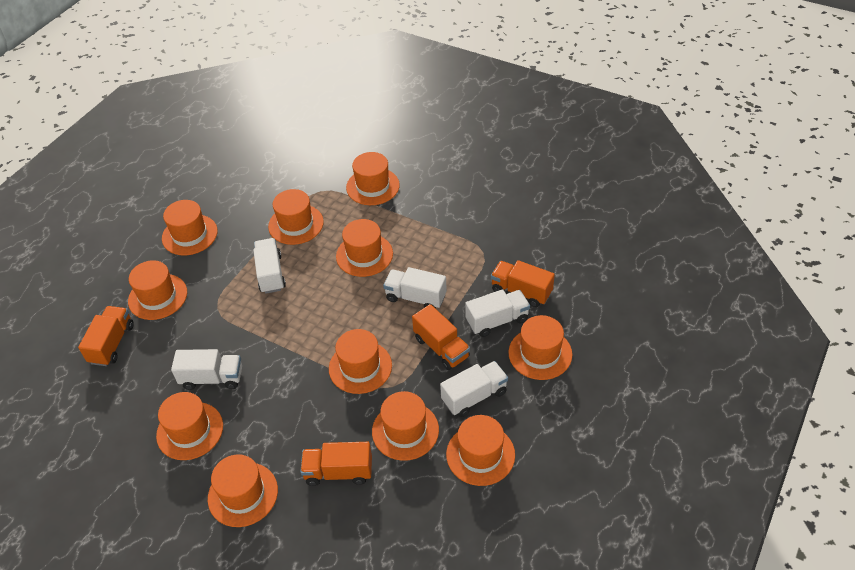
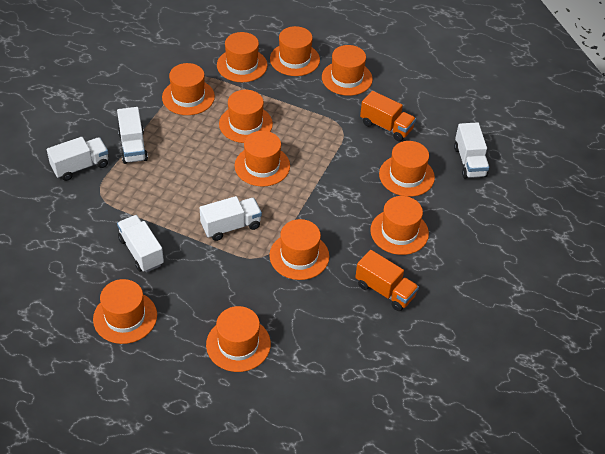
orange truck: [78,306,134,366] [300,442,372,486] [412,304,470,370] [491,260,555,307] = 4 -> [355,250,419,311] [360,91,416,141] = 2

